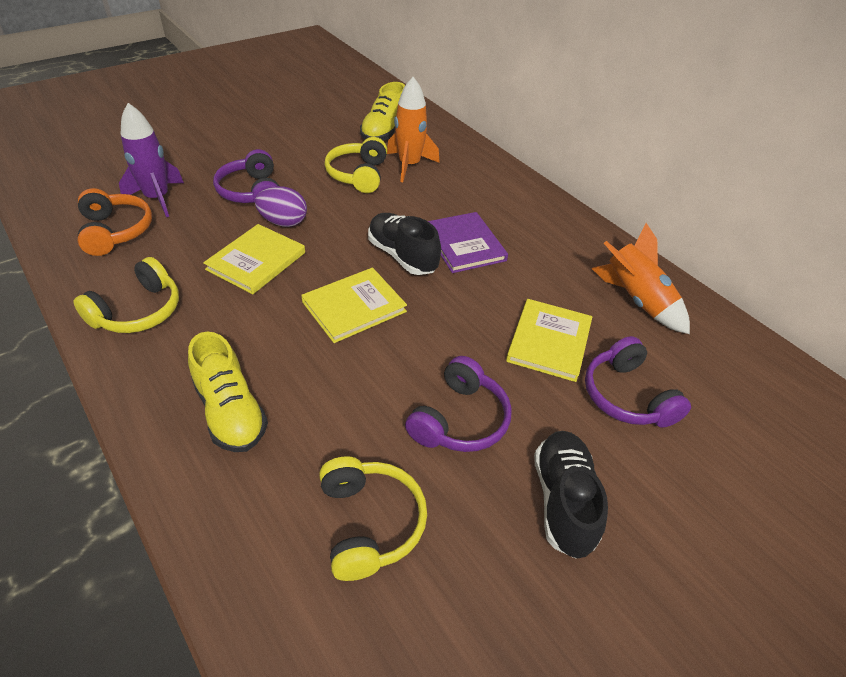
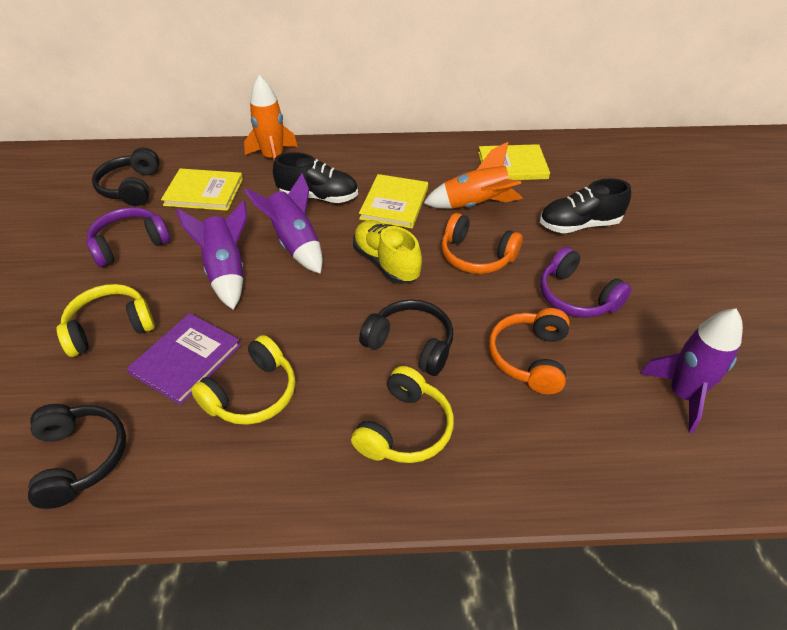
black headphones: none = 0 -> [28,404,126,509] [92,147,160,206] [359,299,453,376] = 3
orange headphones: [78,188,152,256] = 1 -> [441,213,522,274] [489,308,570,394] = 2
purple egg: [255,186,307,227] = 1 -> none = 0
purple headphones: [213,149,279,203] [405,356,512,452] [585,336,691,428] = 3 -> [86,207,170,267] [540,247,632,318] = 2
purple rocket: [119,103,184,217] = 1 -> [176,200,247,310] [244,174,323,274] [640,308,743,433] = 3
yellow shoe: [188,332,268,452] [360,82,405,141] = 2 -> [353,220,422,284] = 1

